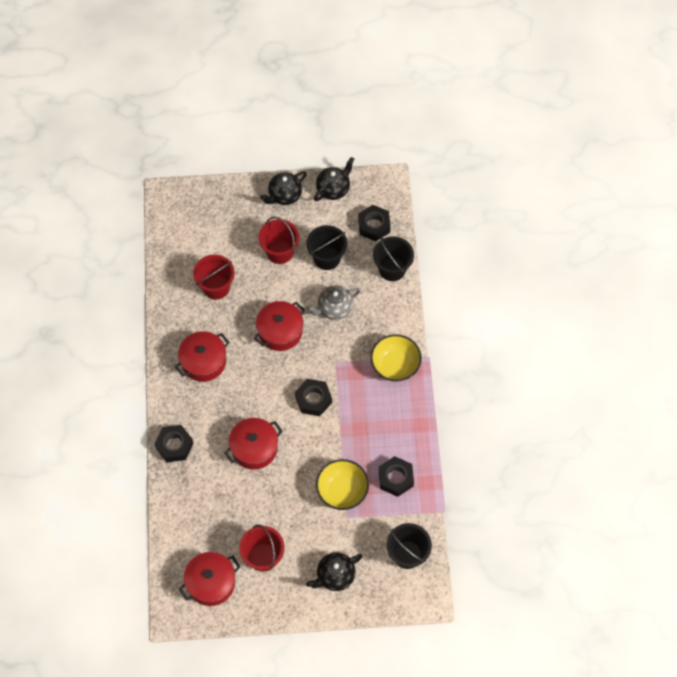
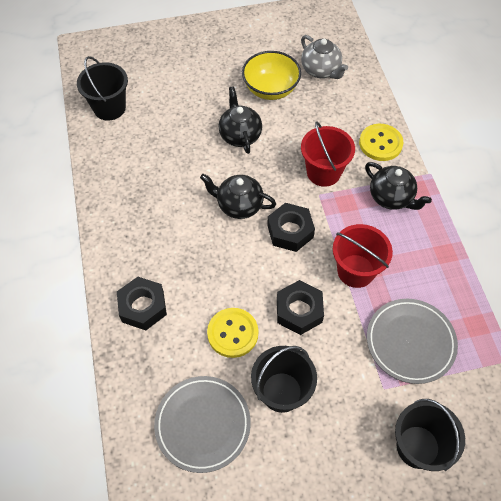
black nut: [154,425,194,462] [295,379,332,416] [358,205,391,241] [379,456,414,497] = 4 -> [117,277,167,330] [267,203,315,252] [277,280,324,335] = 3
grey plate: none = 0 -> [154,376,251,473] [367,299,458,384] = 2
red bucket: [193,255,235,300] [239,524,285,572] [258,217,299,264] = 3 -> [301,121,355,187] [333,224,393,288] = 2
red pot: [175,331,230,382] [179,552,240,606] [224,418,283,469] [254,301,305,351] = 4 -> none = 0
yellow bowl: [316,459,369,510] [370,334,422,382] = 2 -> [242,51,301,100] = 1
yellow button: none = 0 -> [207,308,258,358] [359,124,403,161] = 2

